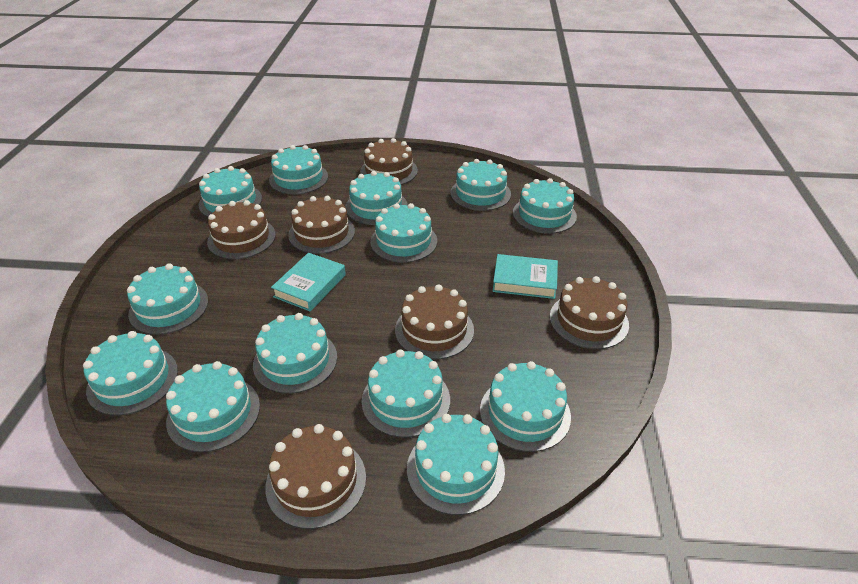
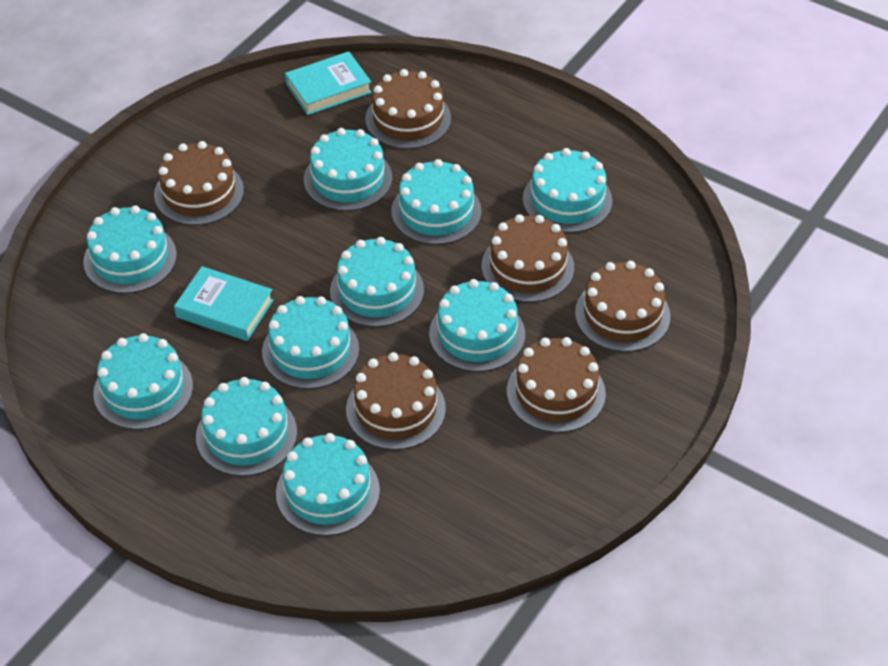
turquoise cake: [83,331,178,416] [127,264,208,335] [166,361,260,452] [198,166,262,217] [253,313,337,394] [269,145,328,195] [345,171,408,225] [362,349,450,438] [370,203,437,263] [407,414,505,515] [450,159,511,211] [480,361,571,452] [513,178,577,234] = 13 -> [83,206,177,294] [93,333,193,430] [196,377,297,476] [262,296,359,389] [276,433,380,536] [304,128,392,211] [330,237,424,327] [391,159,482,245] [429,279,525,372] [523,148,612,233] = 10

